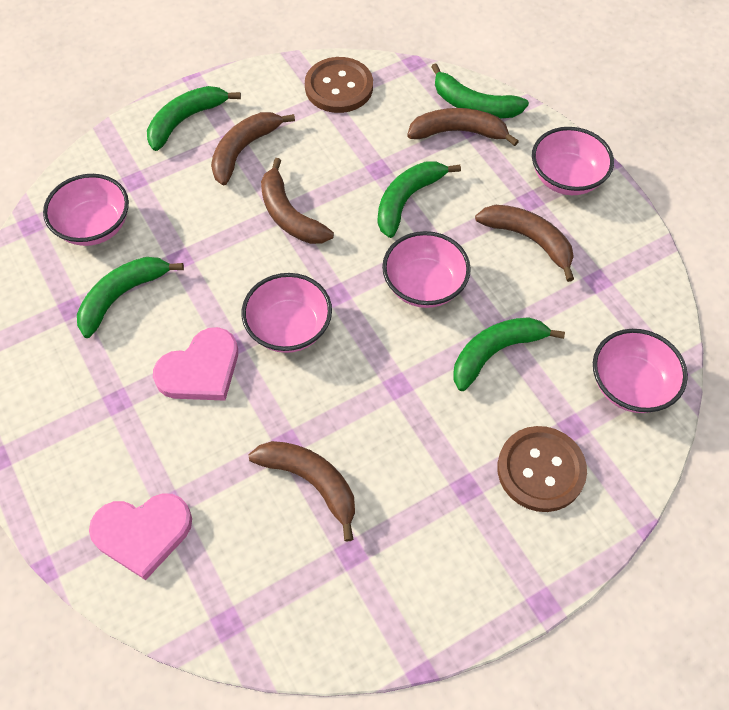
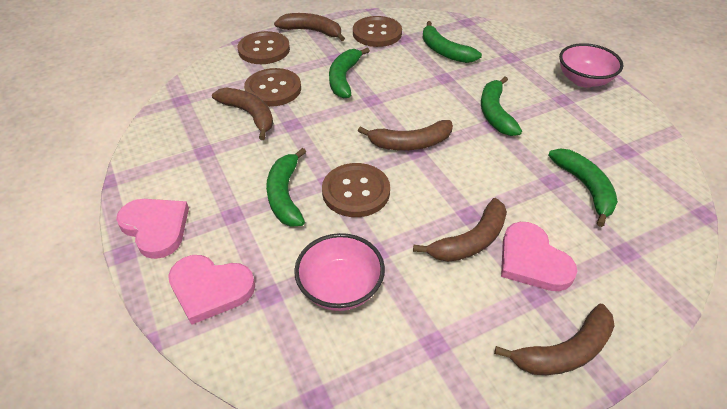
brown button: [305,57,373,113] [497,426,587,512] = 2 -> [238,31,290,64] [244,68,301,107] [322,163,390,217] [353,16,402,47] = 4
pink bowl: [43,174,129,246] [242,273,332,353] [382,231,471,308] [532,127,614,195] [593,329,688,413] = 5 -> [294,233,385,311] [559,43,623,88] = 2
pink heart: [89,493,192,580] [153,327,238,401] = 2 -> [116,199,189,259] [168,255,255,325] [501,222,577,291] = 3

